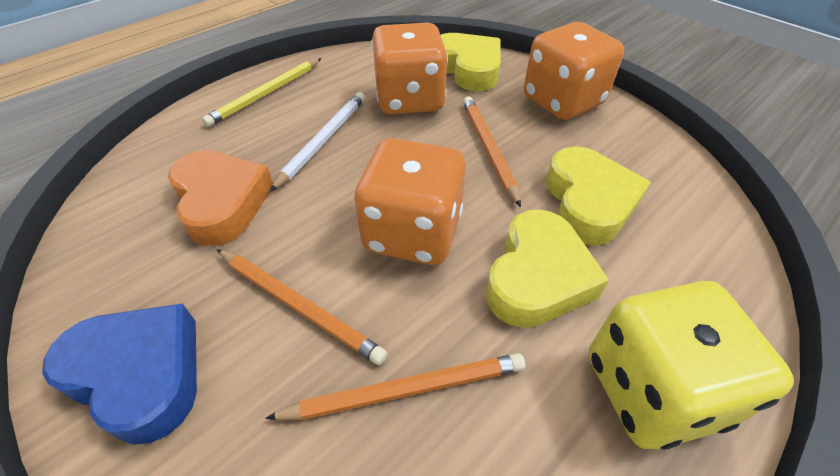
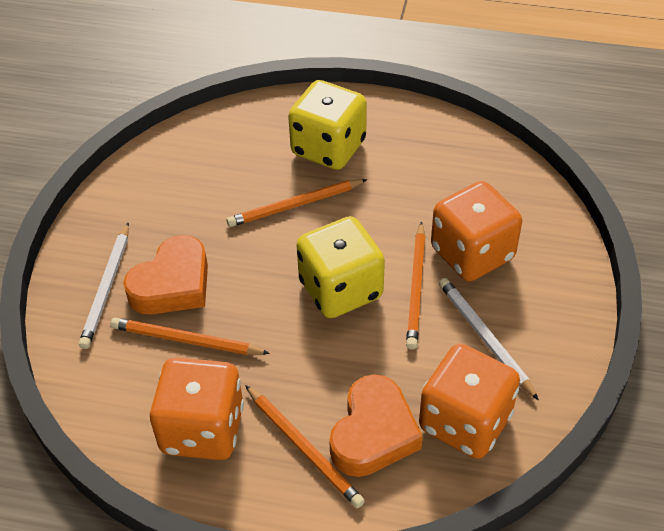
blue heart: [42,303,197,445] = 1 -> none = 0
orange heart: [168,150,273,246] = 1 -> [123,235,208,314] [329,374,423,477] = 2
orange pencil: [216,249,388,365] [265,353,525,420] [463,96,521,207] = 3 -> [111,318,270,355] [227,179,368,227] [245,385,365,508] [406,221,425,349] = 4
white pencil: [270,92,365,192] = 1 -> [79,222,129,349] [439,278,539,400] = 2
yellow dice: [589,281,794,450] = 1 -> [288,80,367,170] [296,216,385,318] = 2
yellow heart: [441,33,501,91] [486,209,609,328] [546,146,651,246] = 3 -> none = 0
yellow pencil: [202,58,322,127] = 1 -> none = 0

